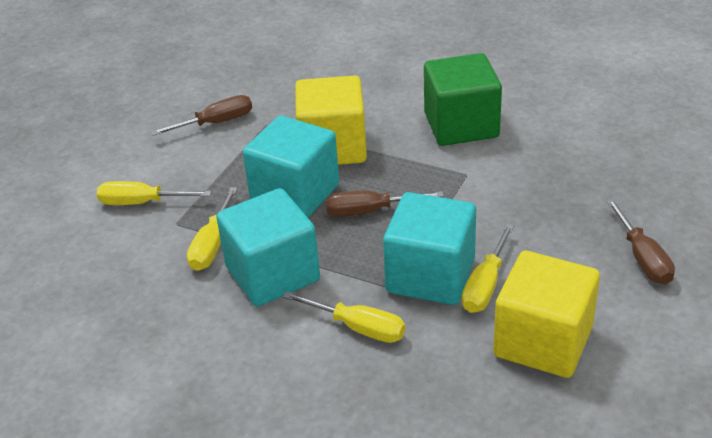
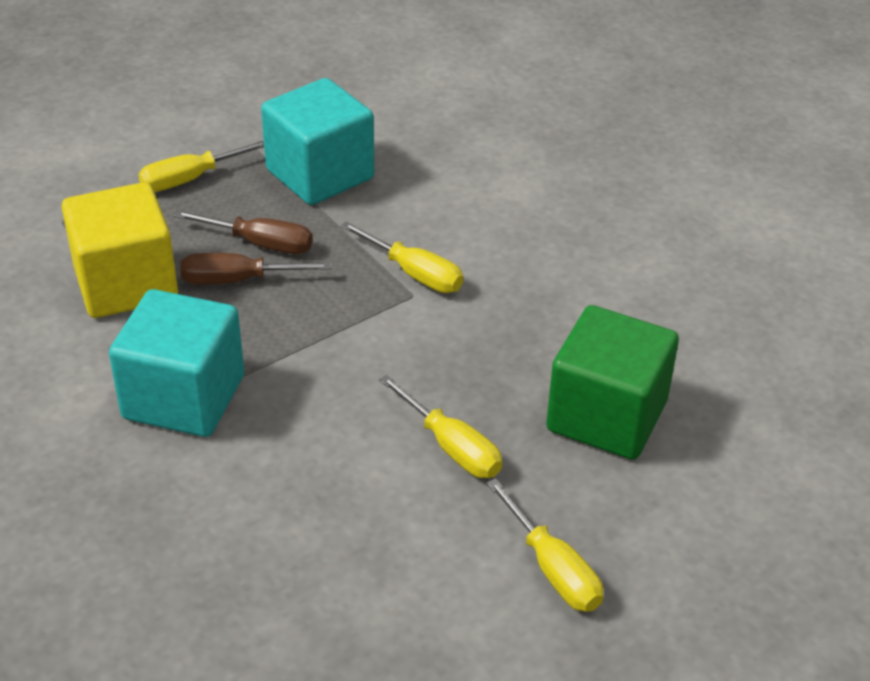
brown screwdriver: [151,95,252,136] [326,191,444,217] [606,198,675,285] = 3 -> [173,210,313,254] [180,253,332,285] = 2
turquoise cube: [216,188,320,307] [243,116,339,218] [383,192,476,305] = 3 -> [109,289,244,437] [261,78,374,205] = 2
yellow cube: [295,75,367,165] [493,251,600,378] = 2 -> [62,182,178,318] = 1

